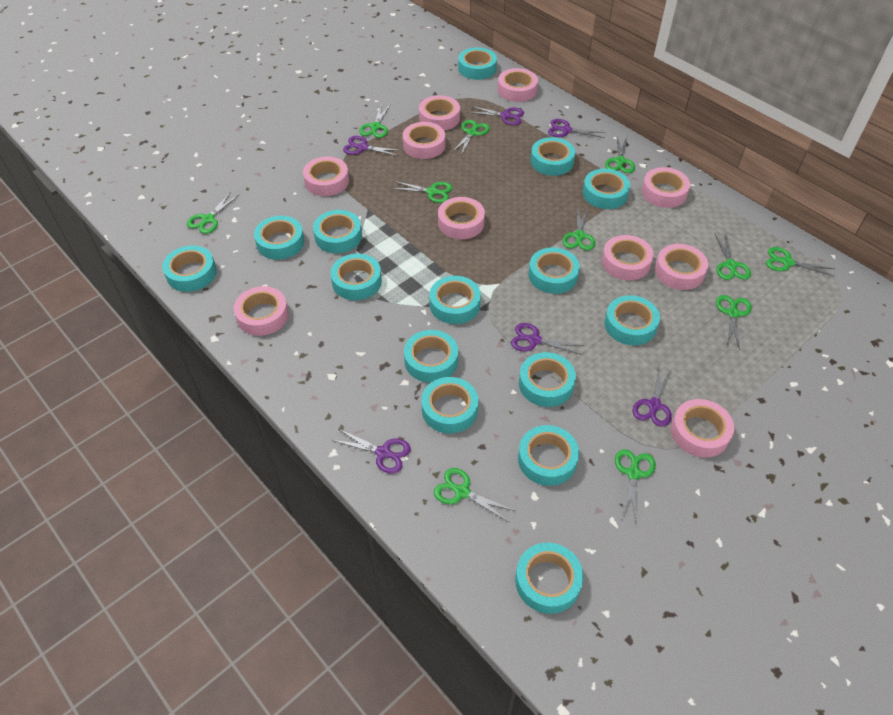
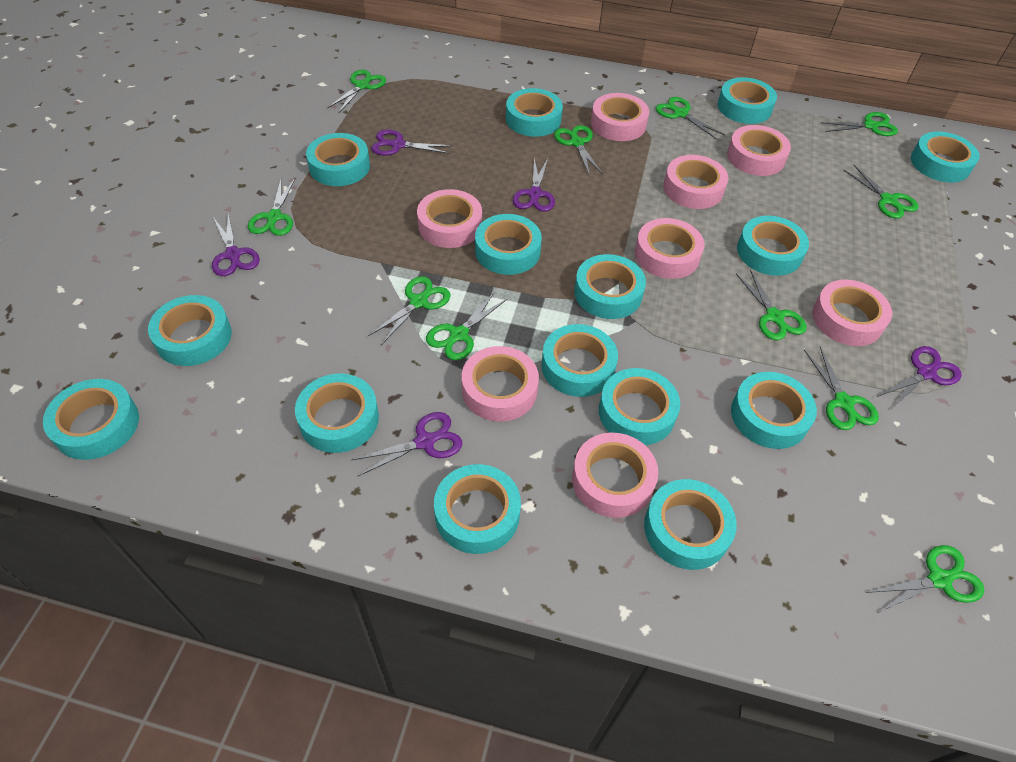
pink tape: [234,286,289,336] [303,156,349,196] [403,122,445,159] [419,95,460,131] [438,197,485,239] [498,68,538,102] [602,235,654,280] [642,167,690,208] [655,244,708,290] [671,399,734,458] = 10 -> [417,189,482,248] [462,346,539,422] [572,433,658,518] [591,93,649,141] [635,218,704,279] [663,155,728,209] [727,125,791,176] [812,280,892,346] = 8
purple scissors: [332,429,411,474] [343,136,402,156] [468,106,524,125] [511,323,584,355] [548,119,606,138] [632,365,672,427] = 6 -> [212,214,260,276] [351,412,462,476] [371,129,453,156] [513,158,555,212] [877,346,962,408] = 5

